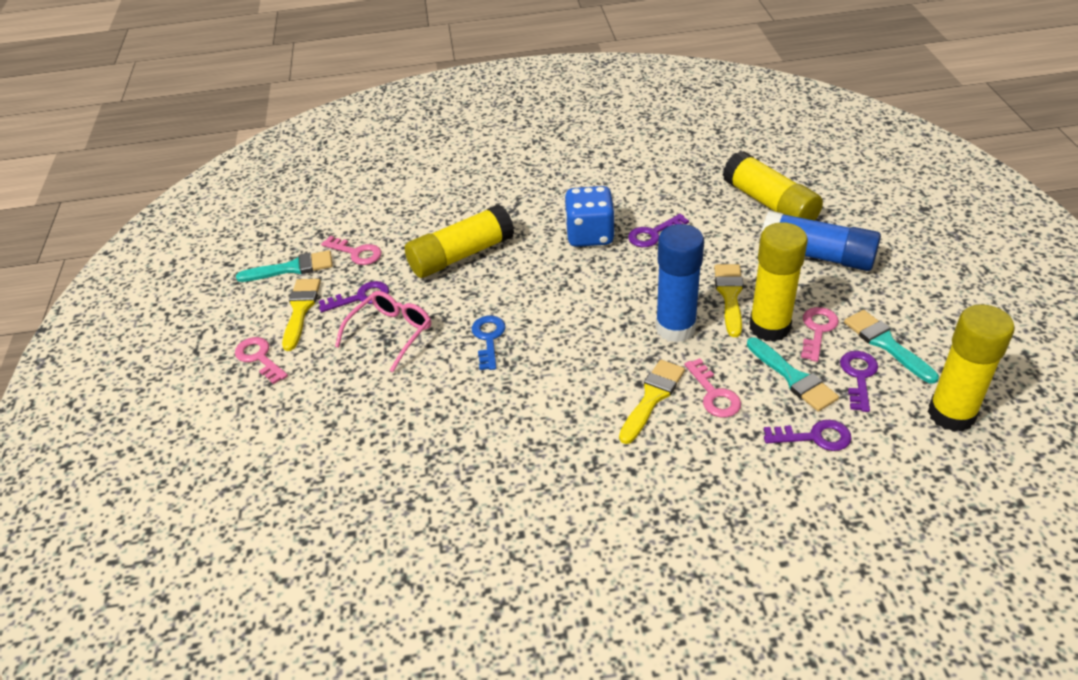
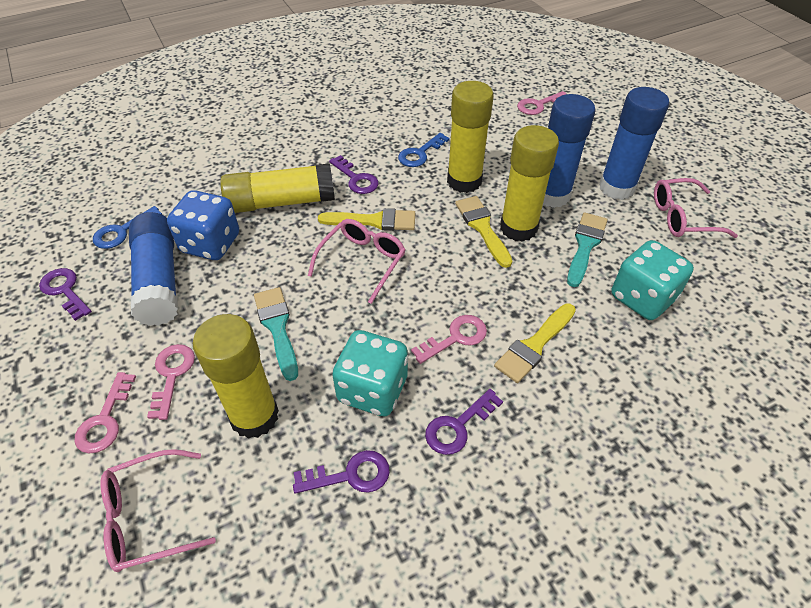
blue glue stick: [655,224,704,343] [762,211,881,271] = 2 -> [129,212,178,326] [543,94,596,208] [599,87,669,200] = 3
blue key: [472,316,506,370] = 1 -> [93,206,162,249] [398,133,450,167] = 2
pink glasses: [335,291,431,372] = 1 -> [101,449,216,572] [308,219,406,304] [654,178,738,238] = 3
turquoise brush: [236,250,333,282] [747,337,839,412] [844,310,939,384] = 3 -> [254,287,298,381] [567,212,608,287] = 2
turquoise dice: none = 0 -> [332,330,408,416] [612,240,694,320] = 2

